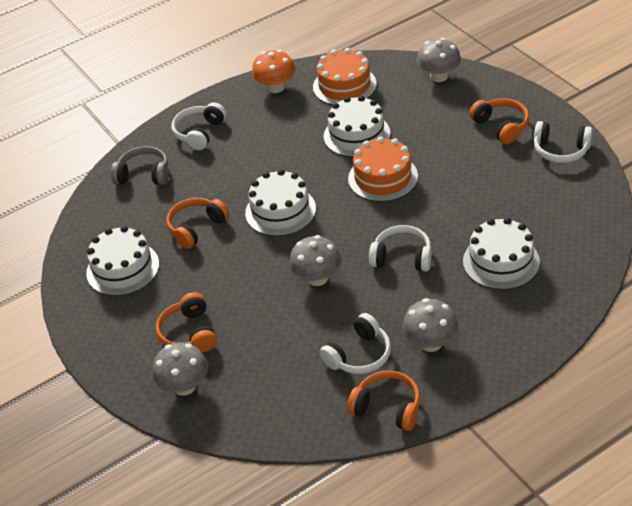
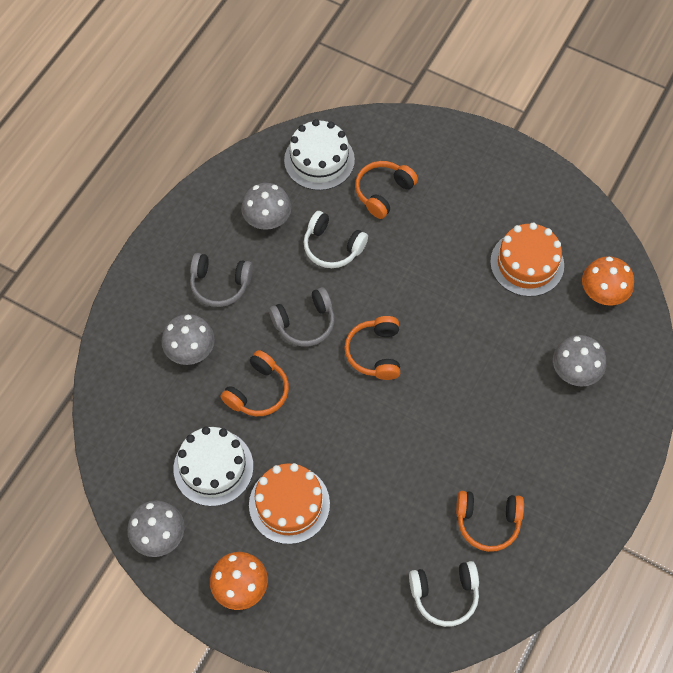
grey headphones: [111,146,169,185] = 1 -> [190,253,253,307] [269,287,334,347] = 2
orange mushroom: [252,50,295,93] = 1 -> [210,552,268,610] [582,256,634,306] = 2
white cake: [86,226,159,296] [245,169,316,236] [324,95,391,157] [463,217,540,290] = 4 -> [174,427,253,506] [284,119,355,190] = 2
white headphones: [171,102,226,150] [319,313,391,374] [369,225,432,272] [534,121,592,163] = 4 -> [304,211,368,268] [409,561,479,627] = 2

